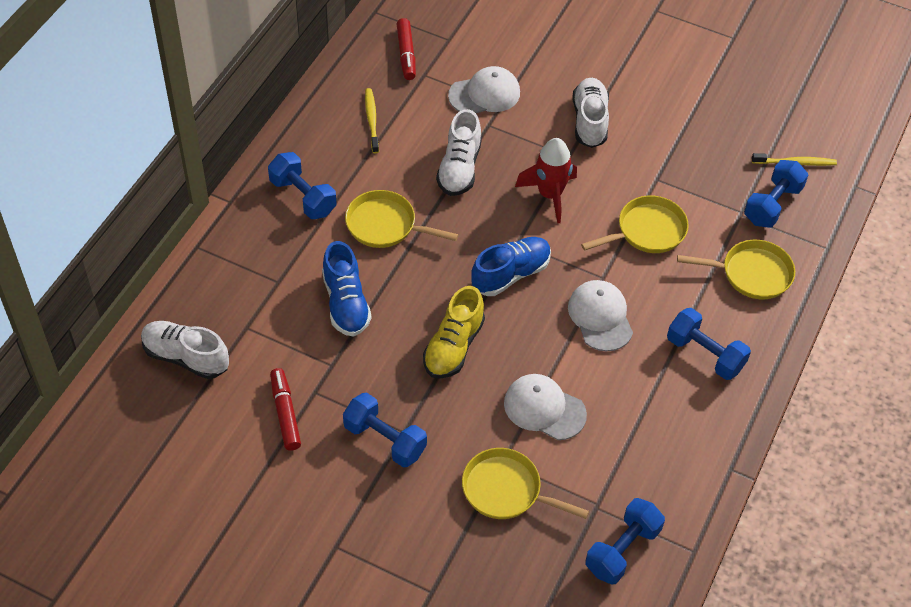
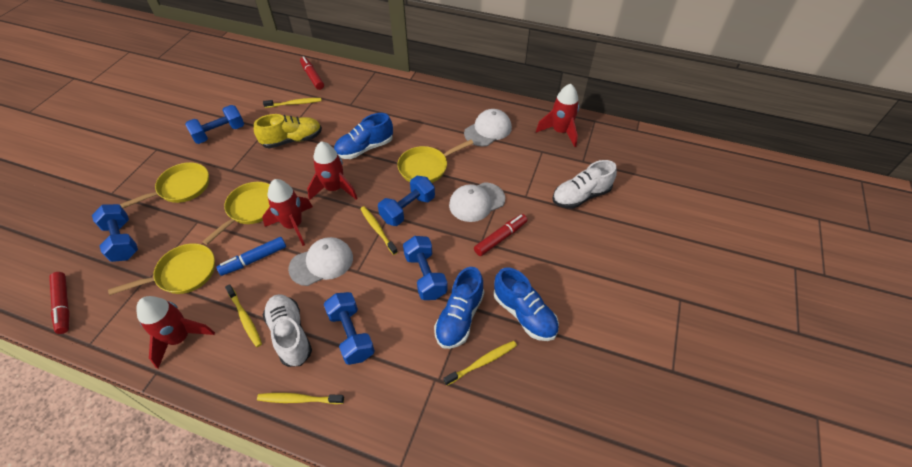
blue marker: none = 0 -> [216,237,286,276] = 1
blue shoe: [322,241,371,336] [471,237,551,296] = 2 -> [334,113,393,159] [434,267,484,349] [494,267,559,341] = 3
red marker: [270,368,301,451] [397,18,416,80] = 2 -> [49,272,70,334] [300,56,324,90] [474,214,527,256] = 3
red rocket: [515,138,577,224] = 1 -> [136,296,215,368] [262,179,313,246] [307,141,357,200] [536,84,579,147] = 4
white shoe: [141,321,229,379] [436,109,482,196] [572,78,609,148] = 3 -> [263,294,312,367] [552,160,617,209] = 2
yellow toothbrush: [365,88,379,153] [752,153,837,166] = 2 -> [225,284,262,347] [257,393,344,404] [263,98,322,108] [360,206,398,255] [443,341,517,386] = 5

